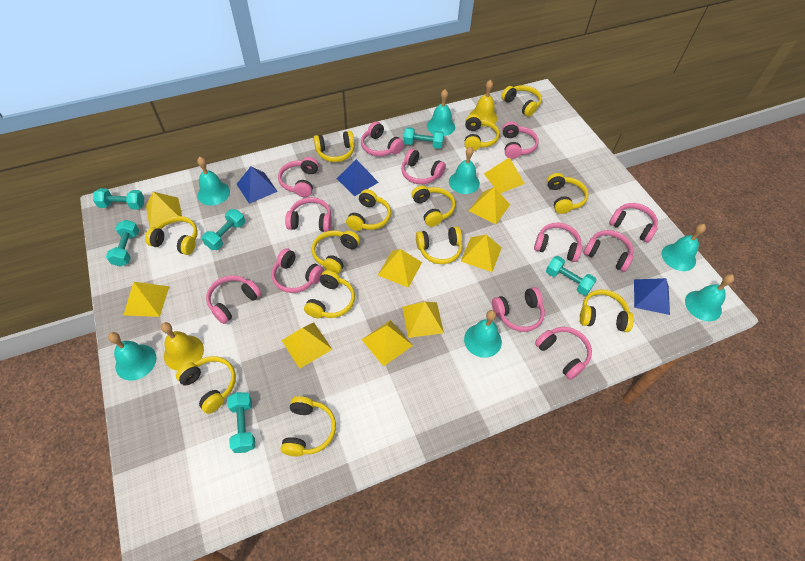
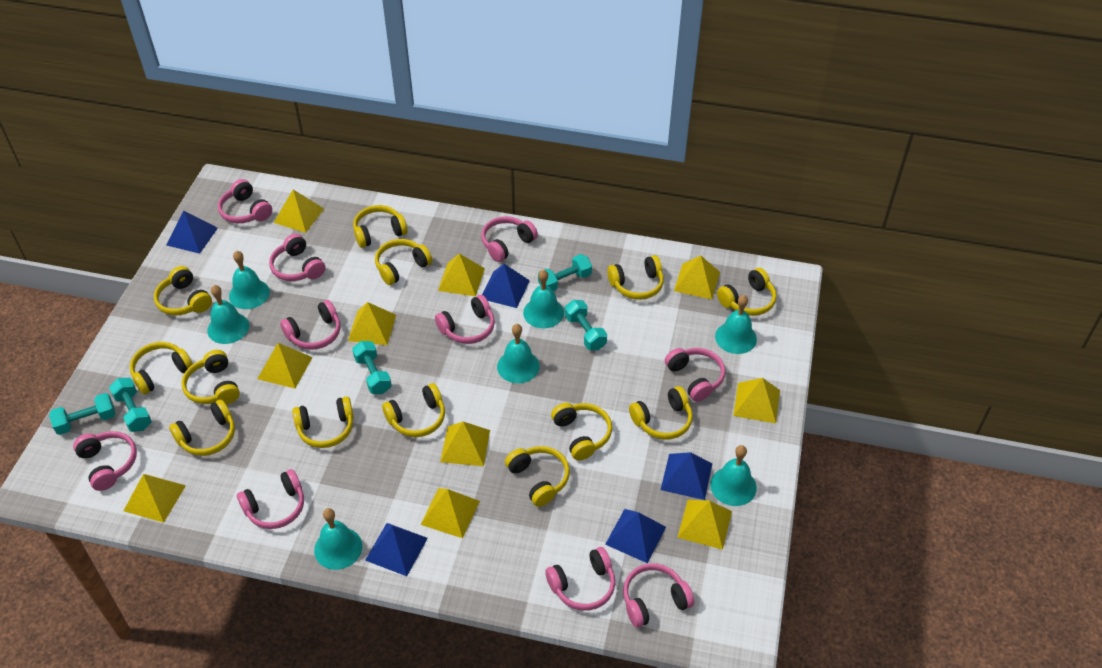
blue pyramid: [237,166,278,204] [337,159,379,197] [634,278,670,315] = 3 -> [167,210,218,254] [365,523,428,576] [482,264,530,308] [605,509,666,563] [661,452,713,500] = 5
pink headphones: [206,275,261,324] [272,248,324,293] [278,157,319,197] [285,197,332,232] [361,121,404,156] [401,149,446,184] [492,287,545,332] [502,122,539,159] [534,223,583,262] [535,327,592,380] [584,230,633,272] [609,203,658,243] = 12 -> [73,431,137,491] [218,179,272,223] [237,469,304,529] [269,234,326,281] [280,300,341,350] [435,295,495,344] [481,216,538,262] [545,547,615,611] [623,564,694,628] [665,348,726,402] = 10
turquoise dumbbell: [93,188,144,210] [106,220,139,267] [202,209,245,250] [227,392,255,453] [403,127,444,149] [546,256,596,295] = 6 -> [49,393,115,435] [109,378,152,432] [352,341,392,394] [538,254,592,291] [565,300,607,350] = 5
yellow bell: [161,322,204,371] [470,80,497,127] = 2 -> none = 0
yellow pyramid: [124,282,169,317] [146,192,182,228] [282,323,333,369] [361,320,413,366] [378,249,422,288] [402,302,444,338] [461,234,502,272] [469,187,510,224] [484,157,525,193] = 9 -> [124,474,186,523] [257,343,313,388] [274,190,324,233] [348,302,396,345] [420,488,480,538] [438,253,485,297] [440,422,490,466] [674,255,720,300] [677,500,732,550] [733,378,780,423] = 10

